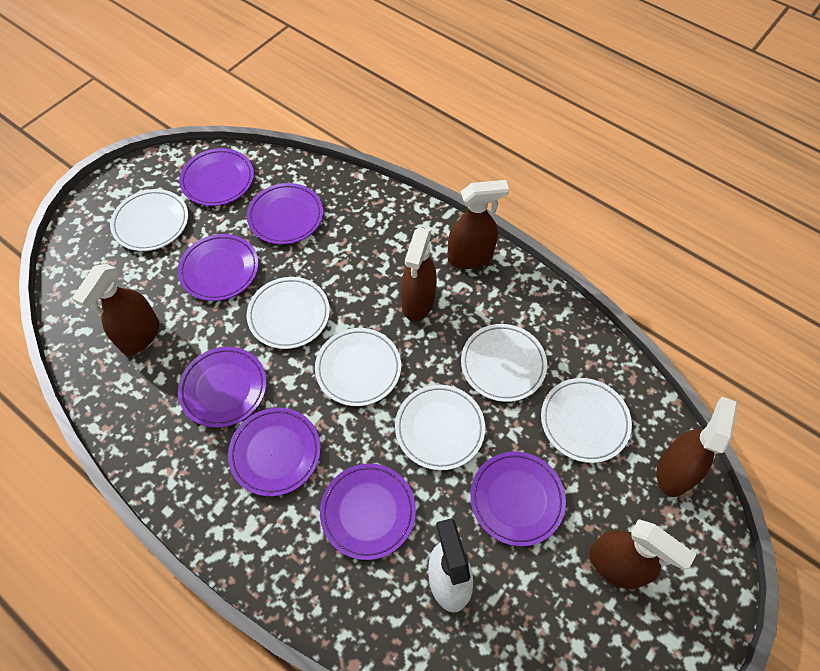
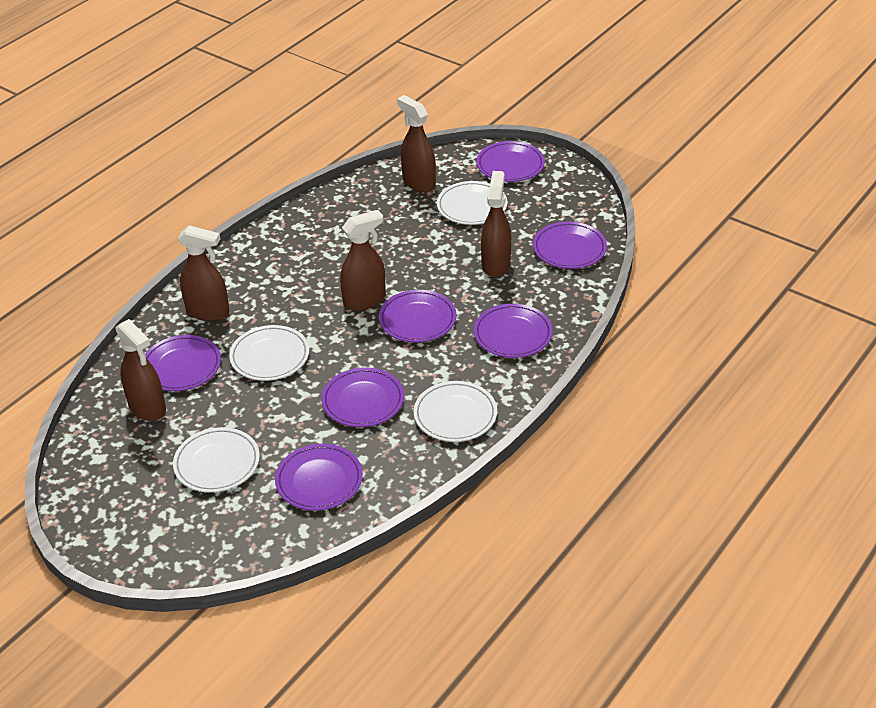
white plate: [110,189,188,251] [247,277,330,349] [315,328,401,406] [395,384,485,470] [461,324,547,402] [541,378,632,463] = 6 -> [173,427,260,492] [229,325,309,381] [414,381,497,442] [437,181,508,225] = 4
white spray bottle: [428,518,473,612] = 1 -> none = 0

